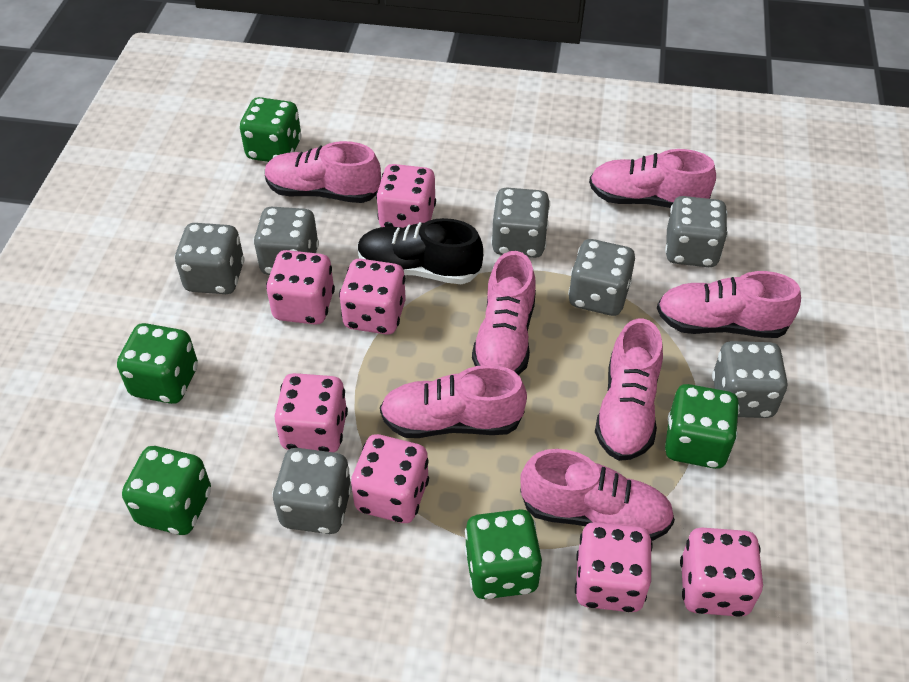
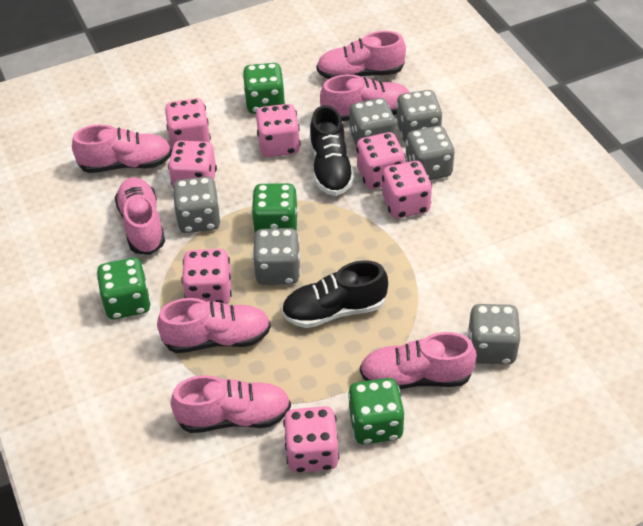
black shoe: [358,218,483,284] = 1 -> [281,260,388,328] [309,105,354,196] = 2
green dice: [117,323,198,404] [122,446,211,535] [240,97,302,162] [465,509,542,599] [665,384,740,469] = 5 -> [96,258,151,319] [243,63,285,114] [251,183,298,233] [348,378,404,445] = 4
grey dice: [175,223,244,294] [253,207,319,275] [272,448,352,534] [491,187,550,258] [568,239,635,316] [665,196,728,267] [712,341,788,418] = 7 -> [172,176,221,233] [252,228,301,285] [349,98,396,147] [396,90,442,143] [405,126,455,180] [468,304,521,364] = 6

